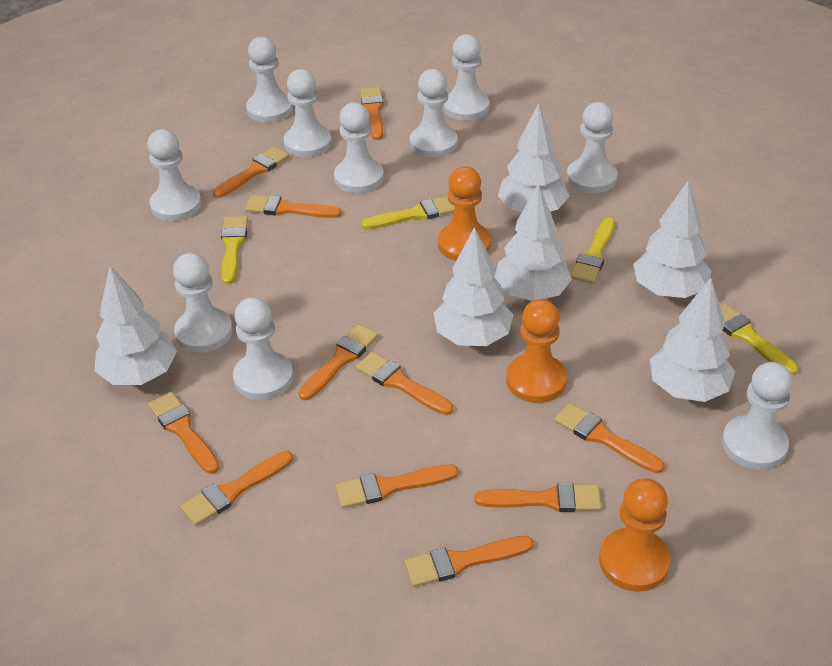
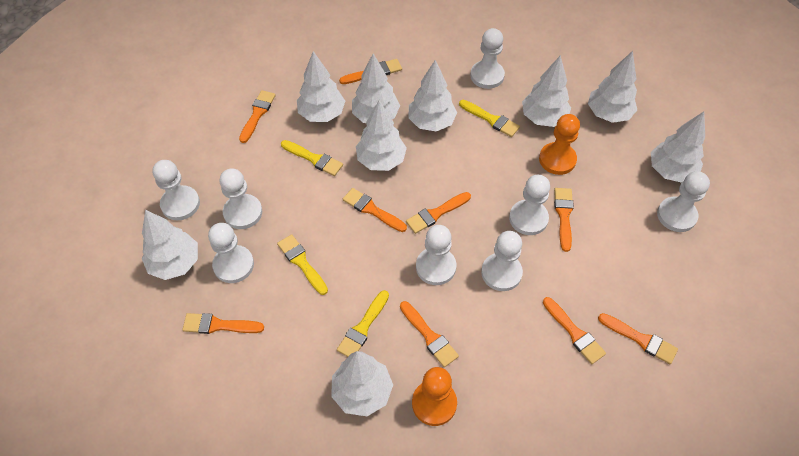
orange brush: [148,392,220,474] [180,451,293,526] [213,147,289,198] [245,195,342,218] [299,324,378,400] [336,465,458,508] [356,352,453,415] [360,87,384,140] [405,536,534,587] [475,483,602,512] [554,403,664,473] = 11 -> [182,313,264,334] [239,90,276,143] [339,59,402,84] [343,188,407,232] [400,301,459,367] [406,192,471,234] [543,297,606,364] [554,188,574,252] [598,313,678,364] = 9
orange pawn: [438,166,491,261] [506,299,567,403] [599,478,670,592] = 3 -> [412,367,457,426] [539,114,580,175] = 2
white pawn: [147,129,201,221] [173,253,233,353] [233,297,293,400] [246,37,293,123] [284,69,332,157] [334,102,384,193] [410,69,458,158] [443,34,489,121] [567,102,618,193] [722,362,793,470] = 10 -> [153,160,200,220] [208,223,254,283] [219,169,262,229] [416,225,456,285] [470,28,505,89] [481,231,523,291] [509,175,550,235] [657,171,710,232] = 8
white tree: [95,266,177,385] [434,227,513,346] [495,184,572,301] [498,103,570,212] [633,181,712,298] [650,278,735,402] = 6 -> [142,210,198,280] [297,51,345,122] [331,351,393,416] [352,53,400,123] [356,100,407,171] [408,60,457,131] [522,55,571,127] [588,51,637,123] [651,111,705,183] = 9

